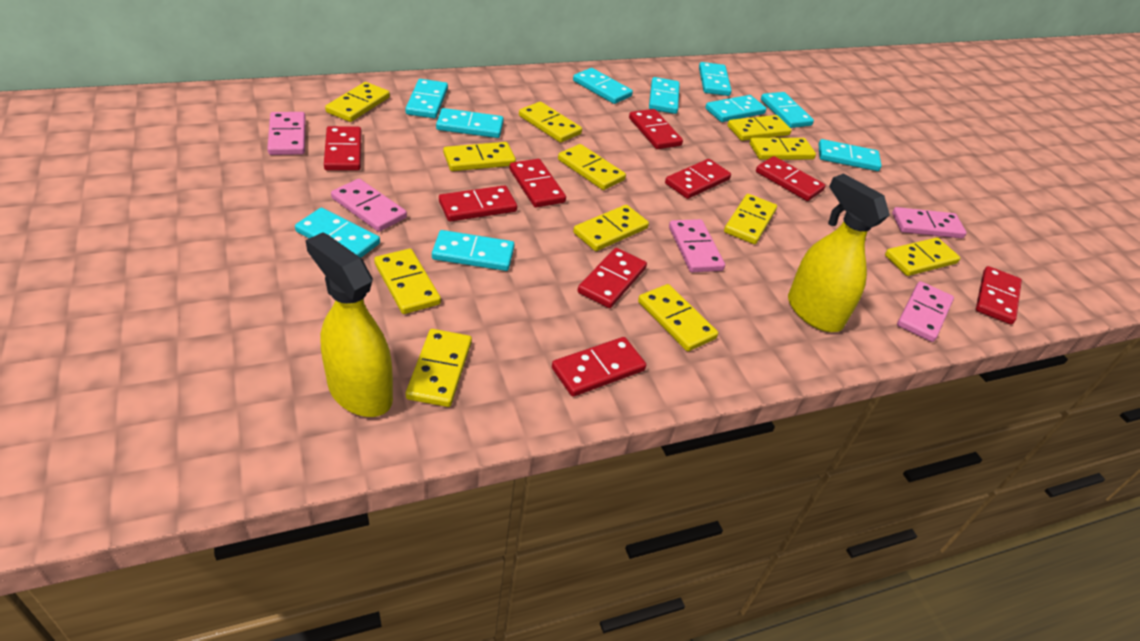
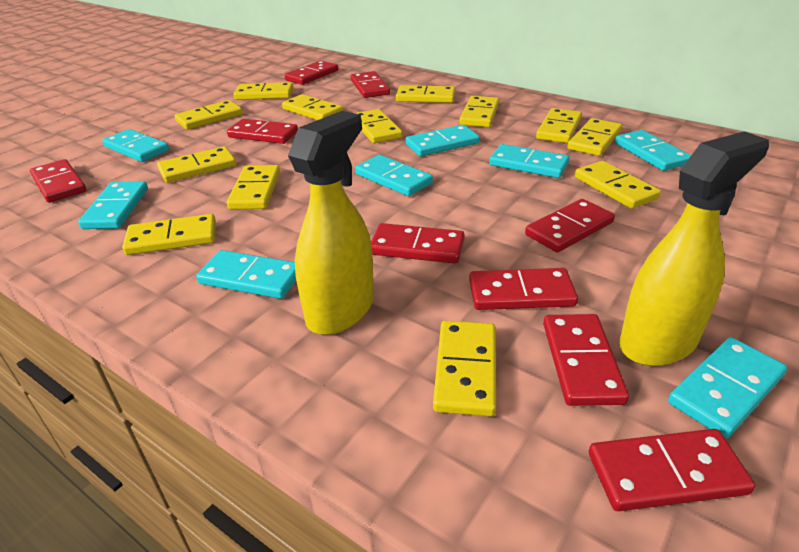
pink domino: [267,112,306,155] [331,179,407,232] [669,219,725,272] [892,207,967,238] [897,281,954,342] = 5 -> none = 0
turquoise domino: [295,208,380,258] [405,79,448,118] [432,230,515,271] [436,108,504,138] [573,68,633,104] [649,77,680,114] [699,62,732,96] [705,95,767,122] [761,92,814,128] [818,139,882,171] = 10 -> [78,181,148,229] [102,129,169,162] [196,250,296,299] [355,155,433,196] [406,125,480,156] [489,144,570,178] [615,130,691,171] [668,337,787,438] = 8
yellow domino: [325,82,390,122] [374,249,441,314] [406,329,472,407] [443,142,516,171] [519,102,582,143] [558,144,626,190] [573,205,649,251] [638,284,718,351] [724,194,777,244] [727,115,792,141] [749,138,816,160] [885,237,960,276] = 12 -> [122,214,216,255] [157,146,236,183] [174,100,243,130] [227,165,280,210] [233,82,293,100] [282,94,343,120] [355,109,403,143] [396,85,456,103] [433,321,496,416] [459,96,499,127] [536,108,582,143] [567,118,622,156] [575,161,661,209] = 13

